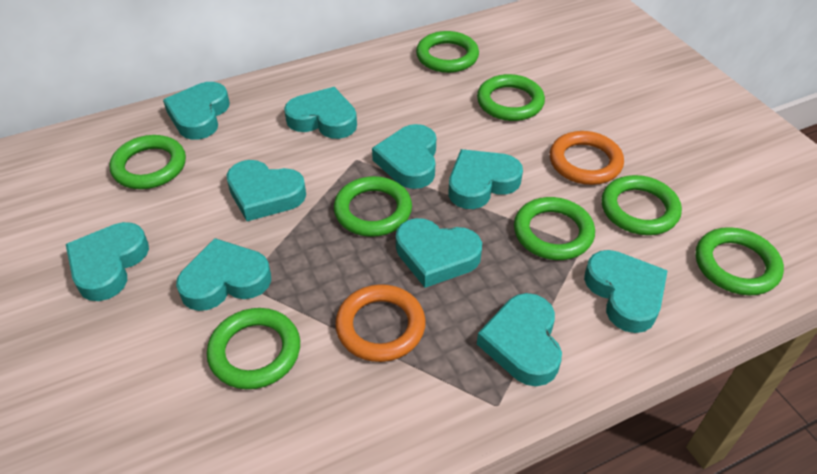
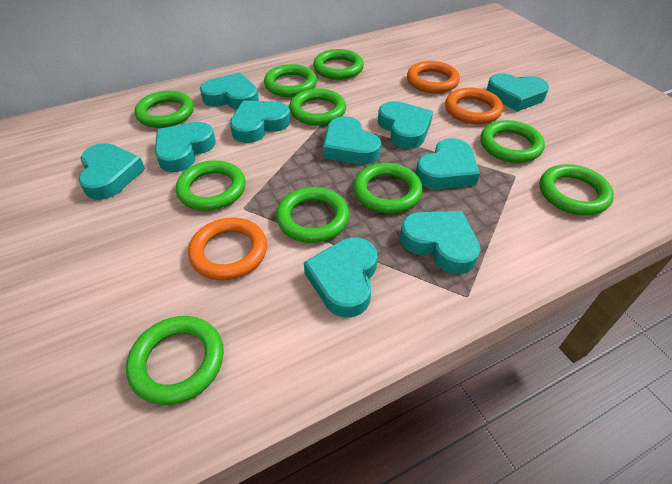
green ring: [109,135,186,189] [207,308,300,389] [334,176,412,237] [416,31,479,73] [477,74,545,121] [514,197,595,260] [601,175,682,235] [696,227,784,295] = 8 -> [126,316,224,405] [135,91,194,128] [176,160,246,211] [264,64,317,97] [276,187,349,243] [289,88,346,125] [313,49,364,80] [353,163,423,213] [481,120,545,163] [540,164,614,215] = 10
orange ring: [335,284,426,362] [550,131,624,185] = 2 -> [188,217,267,280] [407,61,460,93] [445,87,503,124] = 3

